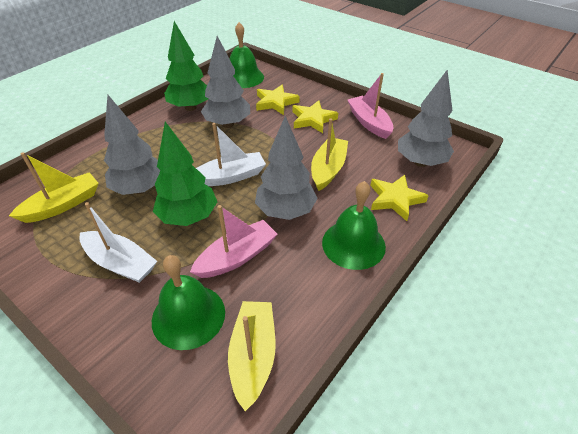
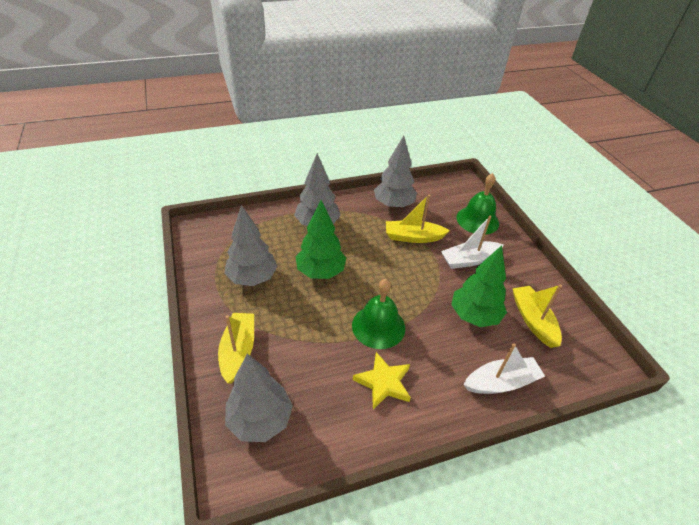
green bell: [152,255,225,350] [230,22,264,88] [322,181,386,270] = 3 -> [352,279,405,349] [456,173,499,235] = 2
pink boat: [190,205,277,278] [347,73,393,139] = 2 -> none = 0
yellow star: [256,85,300,115] [293,100,338,133] [370,175,429,221] = 3 -> [353,352,411,409] = 1

